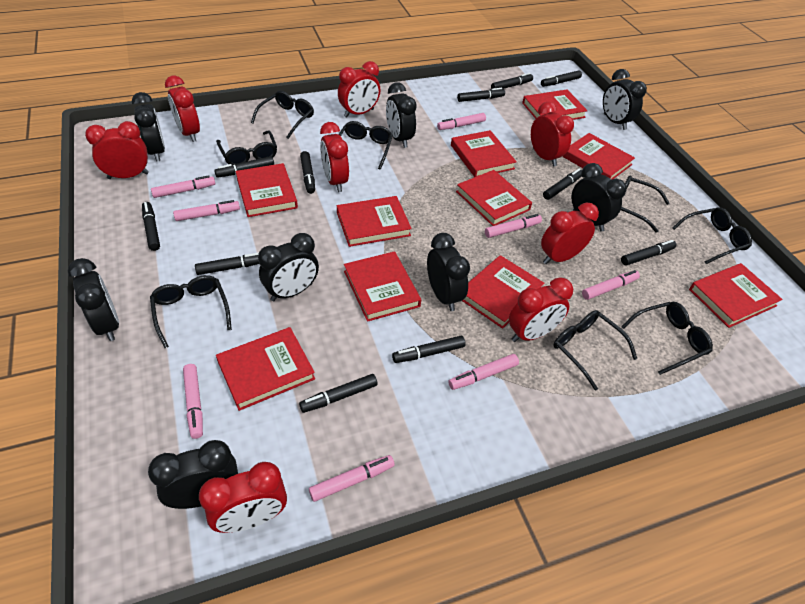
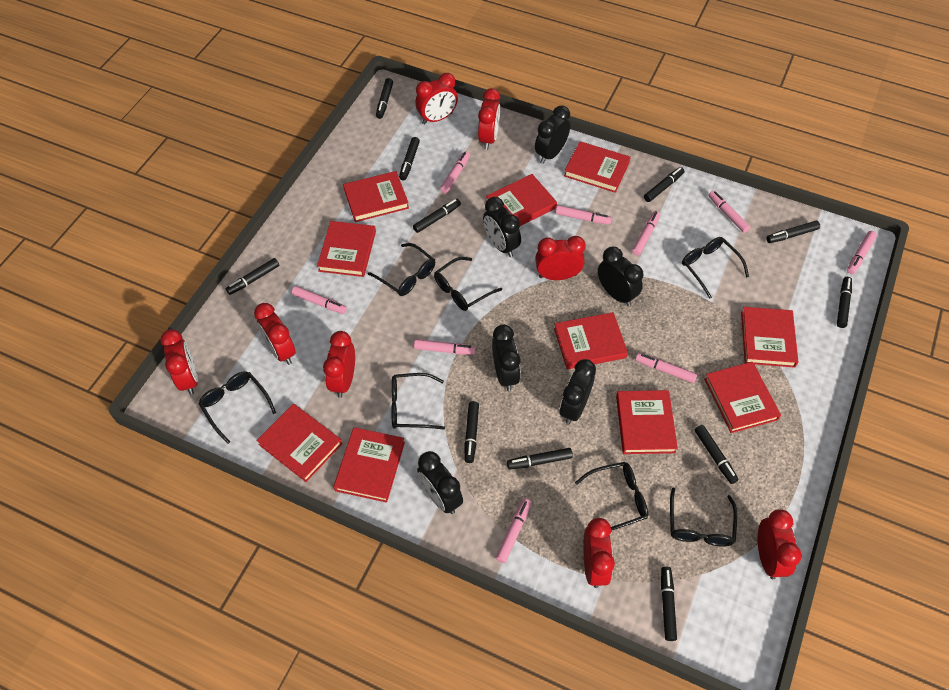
black clock: [67,258,119,341] [132,92,165,162] [148,440,238,509] [258,233,319,301] [386,82,417,148] [427,233,470,311] [572,163,627,231] [603,69,647,130] = 8 -> [417,451,463,514] [483,197,521,257] [492,324,521,391] [535,105,570,164] [560,359,596,424] [598,247,643,306] = 6
black glasses: [150,275,232,348] [216,130,277,165] [251,90,314,139] [339,121,393,170] [553,310,637,391] [621,176,669,233] [621,302,713,375] [672,207,752,264] = 8 -> [199,371,276,444] [368,243,435,296] [391,373,445,430] [434,257,502,311] [575,462,648,531] [670,488,737,547] [682,237,749,299] = 7
pink marker: [151,175,215,198] [173,200,240,221] [183,364,203,439] [309,455,395,502] [437,113,486,130] [448,354,519,390] [485,214,542,238] [582,270,640,300] = 8 -> [292,286,347,314] [414,339,476,355] [440,152,470,194] [495,498,531,563] [556,205,612,225] [632,211,660,255] [635,353,697,383] [708,191,750,233] [847,231,877,274] = 9

